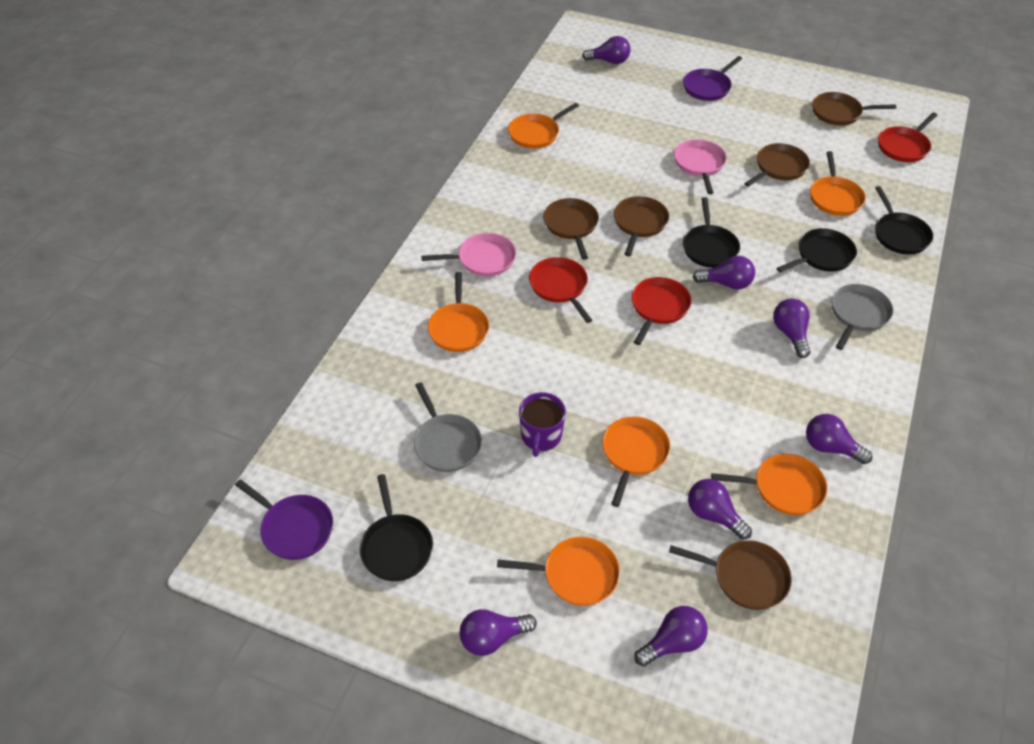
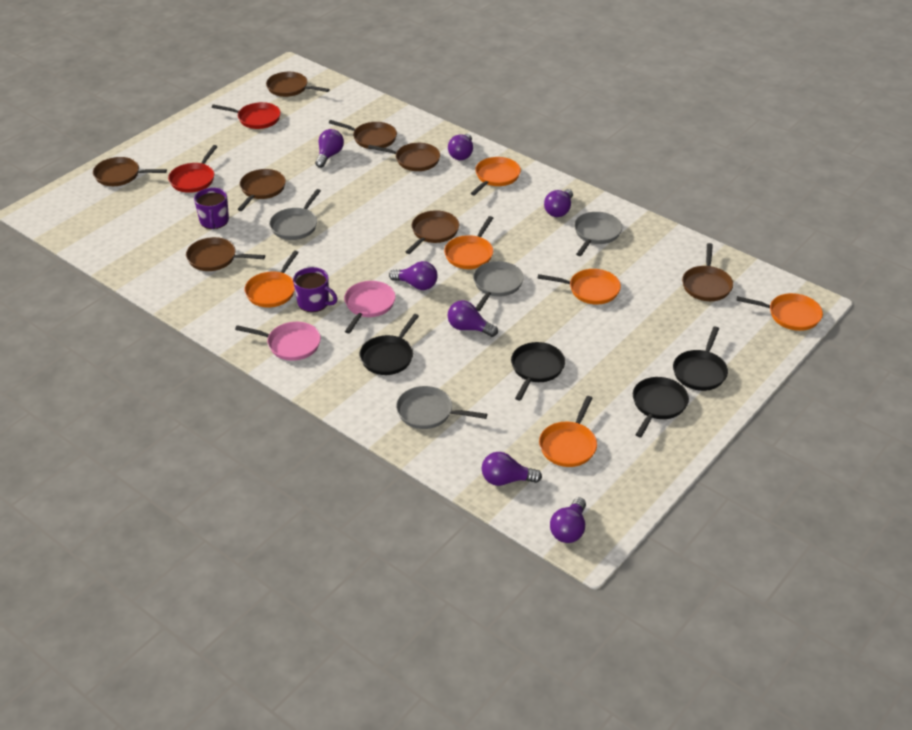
brown pan: [543,198,599,260] [614,196,669,256] [669,540,792,610] [744,143,810,187] [812,92,896,126] = 5 -> [93,157,167,186] [186,237,265,271] [237,169,286,211] [266,72,330,97] [329,120,397,149] [368,143,440,171] [406,210,459,254] [682,243,733,301] = 8
grey pan: [414,382,482,472] [832,284,893,350] = 2 -> [269,189,321,240] [396,386,487,429] [473,261,524,311] [574,212,622,256] = 4
purple mug: [519,392,566,457] = 1 -> [194,188,229,229] [293,267,337,312] = 2
purple pan: [235,479,333,560] [683,56,742,101] = 2 -> none = 0
red pan: [529,257,592,323] [631,277,692,345] [878,112,937,162] = 3 -> [168,145,218,193] [212,102,281,129] = 2

